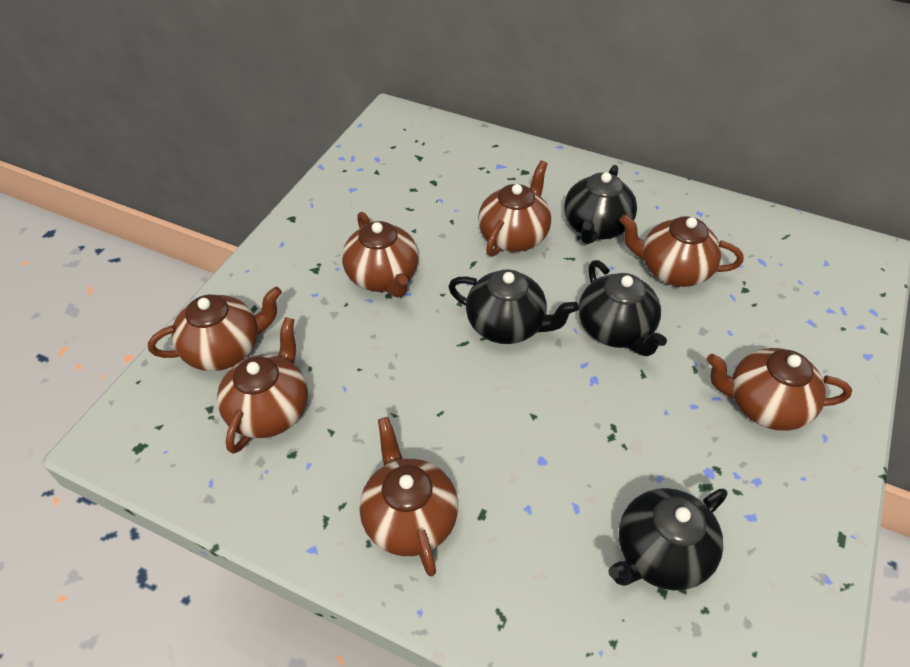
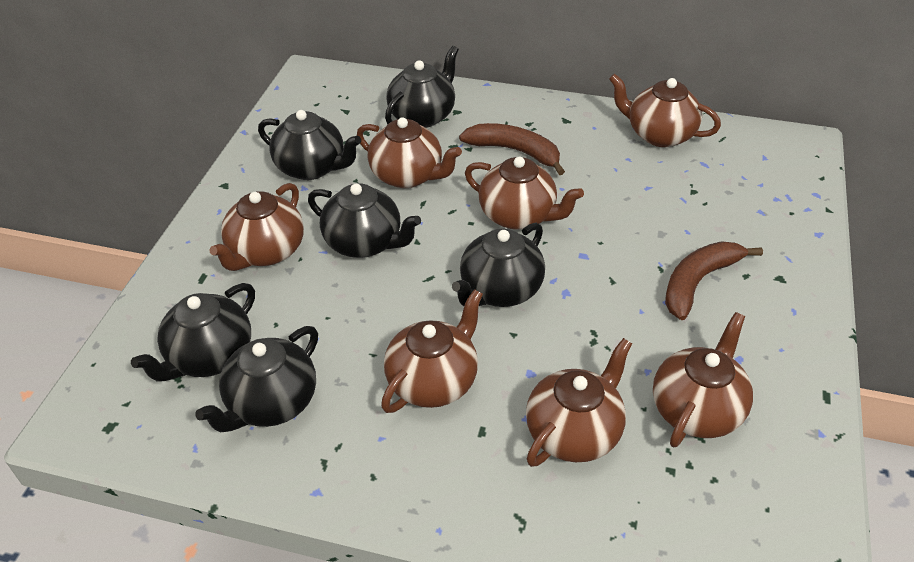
black teapot: [448,269,579,344] [564,165,637,244] [578,260,667,356] [608,488,728,591] = 4 -> [131,283,255,382] [195,326,318,432] [258,110,361,180] [308,184,421,258] [385,46,459,128] [452,223,545,307] = 6
brown banana: none = 0 -> [459,123,565,175] [665,241,763,320] = 2

